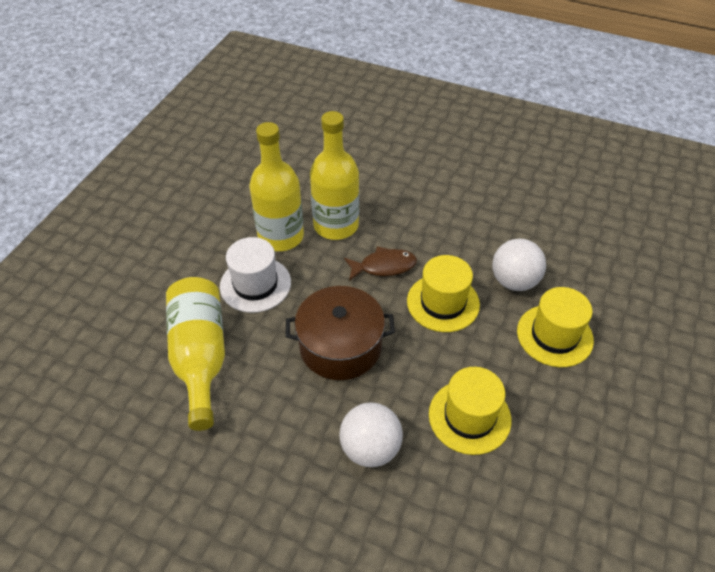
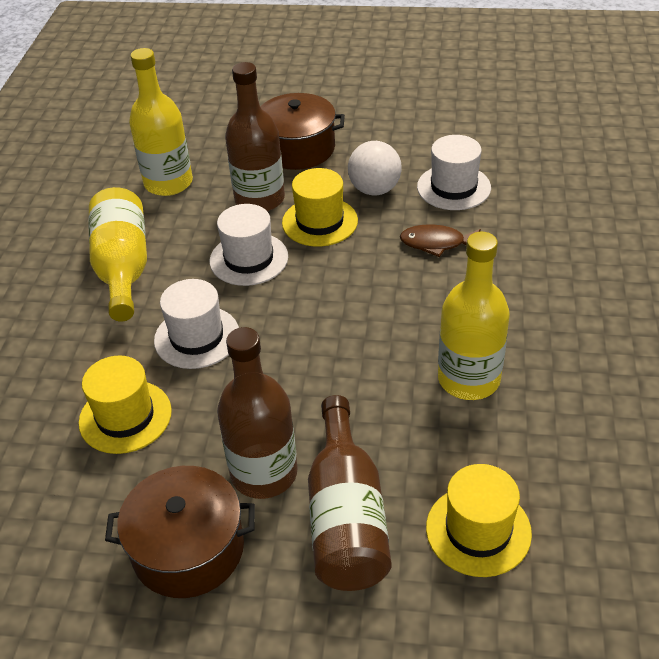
brown bottle: none = 0 -> [217,327,298,499] [225,62,285,212] [308,395,391,591] = 3
brown pot: [285,286,395,380] = 1 -> [105,466,255,598] [260,93,345,170] = 2
white ball: [339,402,403,467] [492,239,546,291] = 2 -> [348,141,402,195] = 1
white hat: [220,237,291,313] = 1 -> [154,279,239,369] [210,204,288,286] [417,135,491,210] = 3

